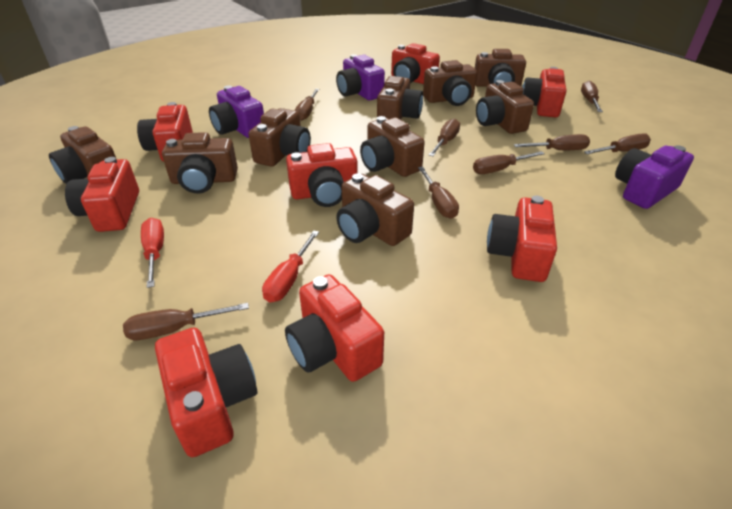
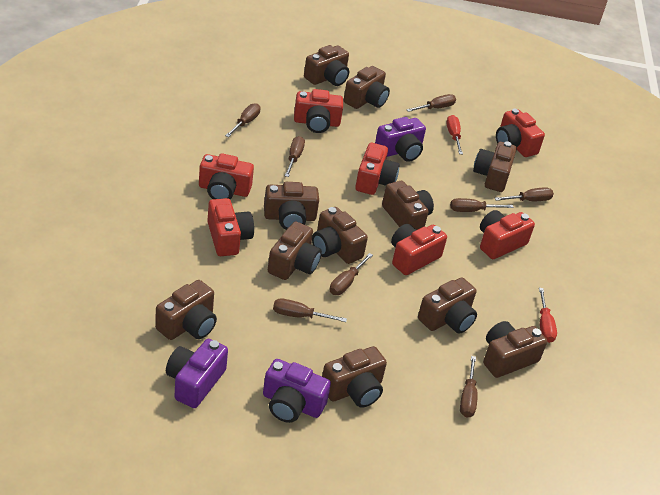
brown camera: [49,126,117,184] [162,132,238,194] [248,108,311,167] [336,173,414,246] [360,116,425,177] [377,76,423,120] [423,60,477,106] [475,49,526,87] [476,80,534,134] = 9 -> [155,280,217,340] [264,182,319,230] [268,222,322,280] [304,45,349,86] [312,207,368,264] [322,346,387,408] [344,66,390,109] [382,181,434,230] [418,277,477,334] [473,141,517,192] [483,321,547,378] = 11
red camera: [65,157,139,232] [137,102,193,162] [155,328,257,457] [285,274,384,382] [286,143,358,207] [391,43,440,84] [487,196,557,282] [522,67,566,117] = 8 -> [199,153,254,199] [207,198,254,256] [294,89,343,133] [355,143,400,195] [391,224,447,275] [480,210,535,259] [496,108,545,157] = 7

